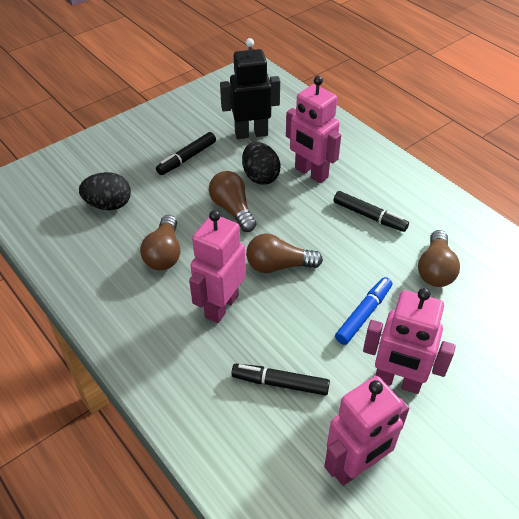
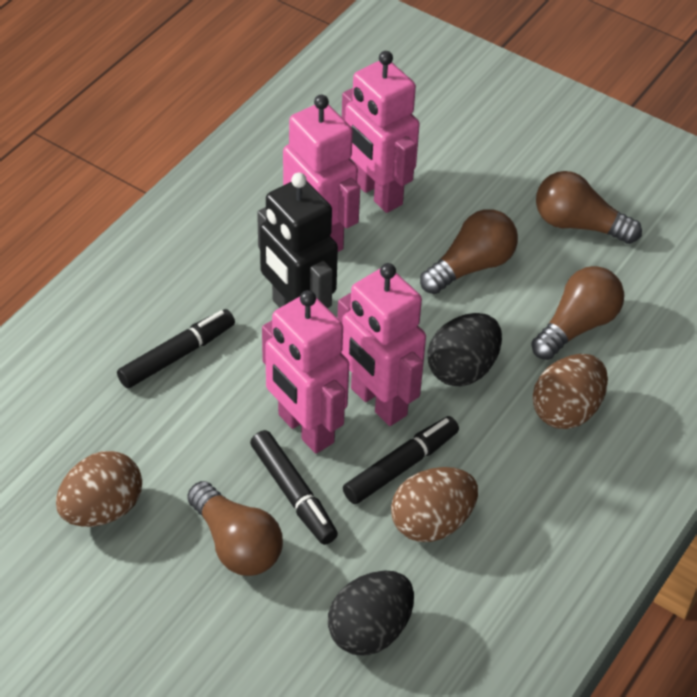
blue marker: [335,277,392,345] = 1 -> none = 0
brown egg: none = 0 -> [56,451,142,527] [391,467,478,542] [533,354,608,429] = 3

